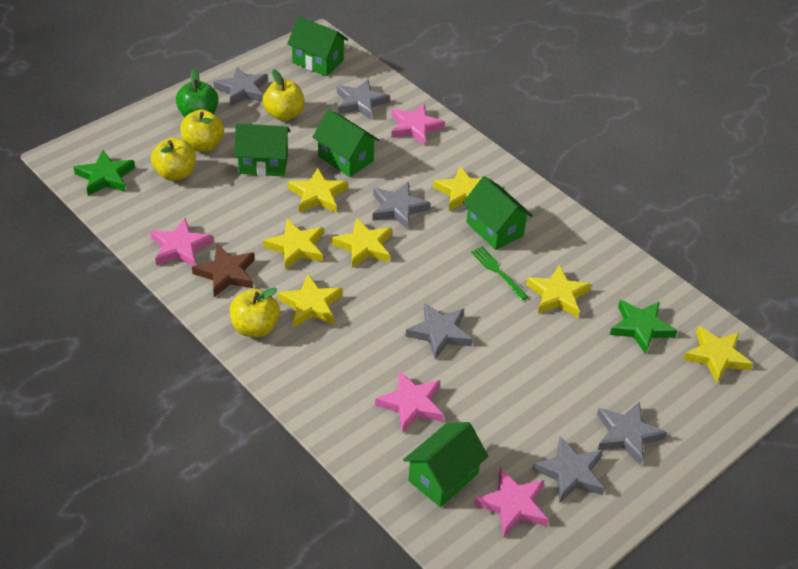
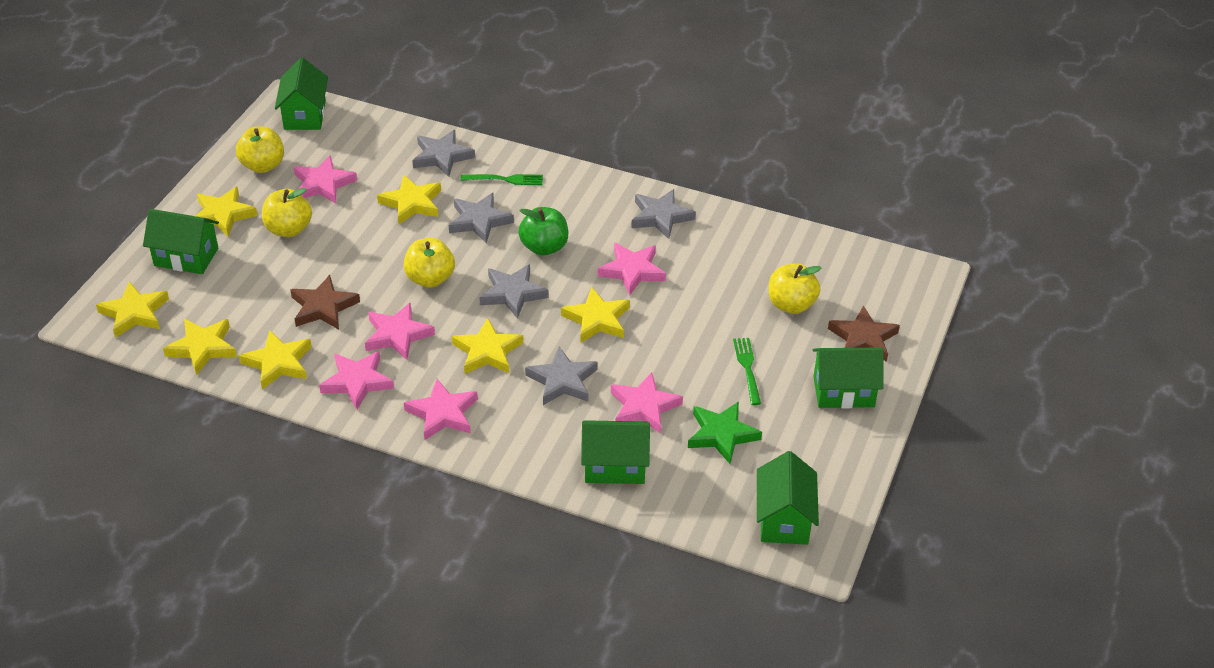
brown star: [192,244,255,297] = 1 -> [290,275,360,330] [828,305,900,362] = 2
green fork: [471,246,528,301] = 1 -> [461,174,543,185] [733,338,761,405] = 2
green star: [73,150,135,196] [610,300,677,354] = 2 -> [688,401,762,464] = 1
grey star: [213,67,268,107] [337,79,390,120] [372,182,431,229] [406,303,473,359] [532,436,605,503] [597,401,667,466] = 6 -> [412,130,475,177] [449,193,514,244] [479,264,549,319] [525,347,598,405] [631,189,696,239] = 5
pink star: [150,218,214,266] [375,371,444,433] [391,103,445,146] [474,468,548,538] = 4 -> [294,155,357,203] [319,351,394,410] [365,303,435,360] [404,379,478,440] [598,243,666,296] [611,372,683,434] = 6

